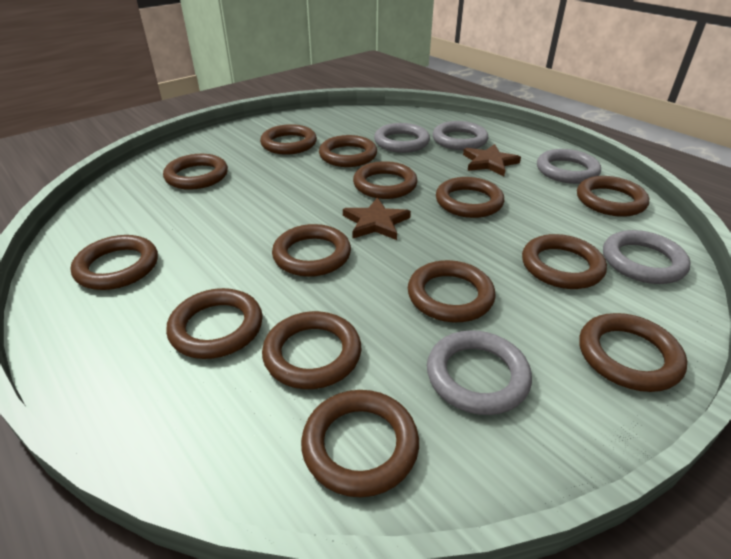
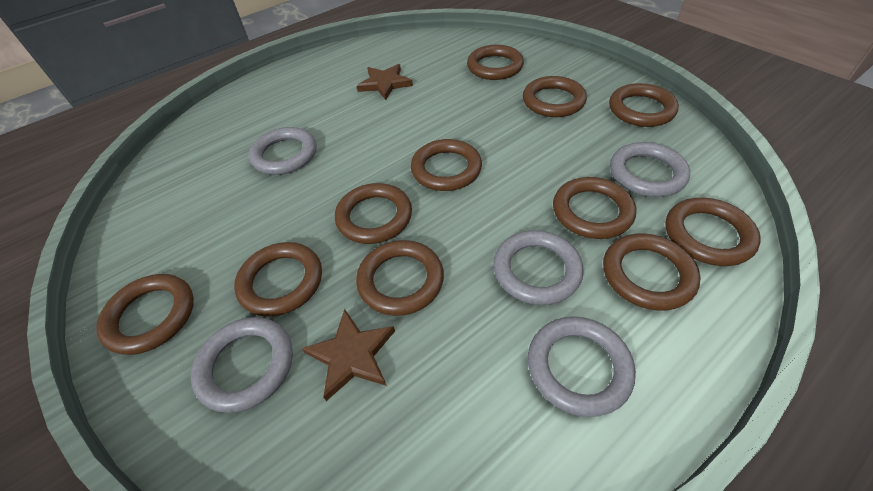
brown ring: [70,235,158,290] [163,154,228,190] [166,288,263,359] [260,124,317,155] [262,311,361,389] [272,224,351,277] [301,390,419,497] [319,135,377,167] [353,161,418,199] [408,260,495,322] [436,177,504,218] [522,234,607,289] [577,176,649,217] [579,313,687,392] = 14 -> [96,274,194,355] [234,242,322,317] [335,183,412,244] [356,240,444,316] [411,139,482,191] [467,45,524,80] [523,76,587,117] [553,177,636,239] [603,233,701,311] [609,83,679,127] [665,198,761,266] = 11

